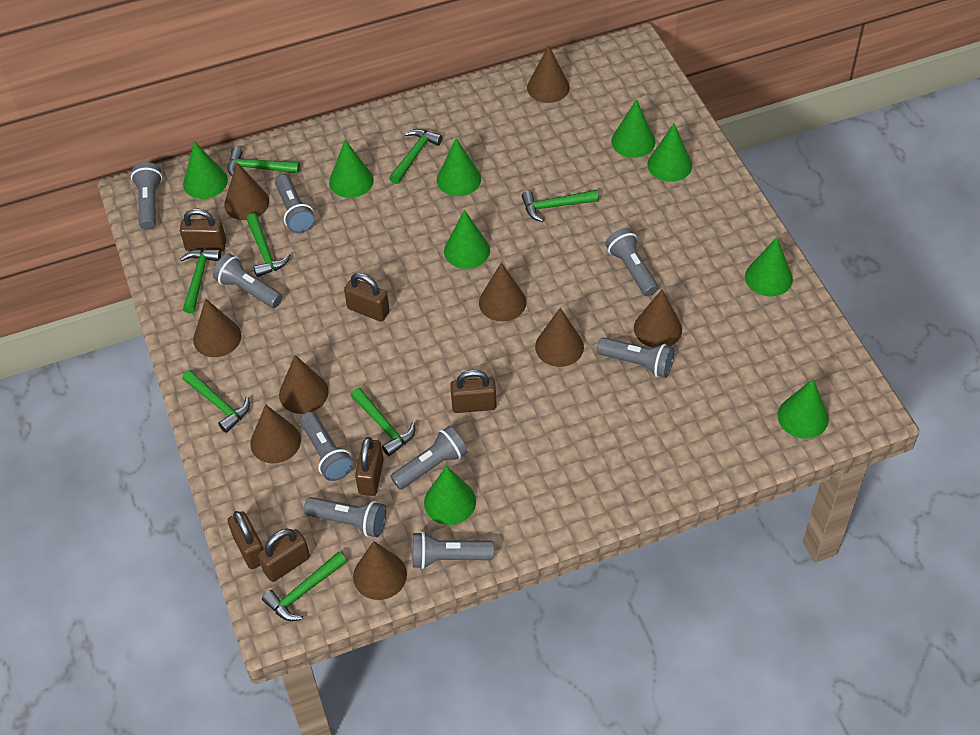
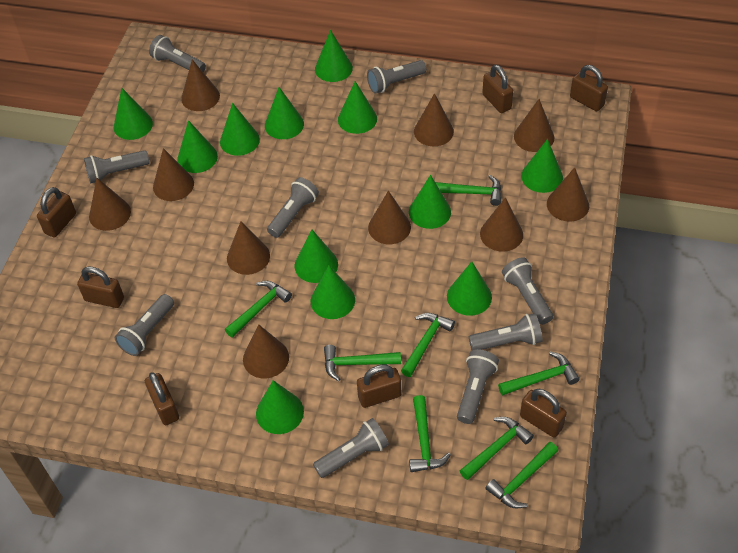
brown cone: [193,299,241,357] [224,162,269,220] [250,404,301,463] [279,355,329,414] [353,541,407,600] [479,262,527,322] [527,45,570,103] [535,307,584,367] [634,289,682,348] = 9 -> [89,178,131,231] [153,148,194,201] [181,59,220,111] [227,221,270,275] [243,325,289,378] [368,191,411,244] [414,93,454,146] [480,197,523,252] [514,99,554,152] [547,167,589,222] = 10
brown padlock: [180,208,226,251] [227,511,263,569] [258,528,310,582] [344,273,390,322] [355,437,384,496] [450,370,497,413] = 6 -> [37,187,76,238] [77,267,124,308] [145,372,179,425] [357,364,401,408] [482,65,513,113] [520,389,567,438] [570,65,608,111] = 7
green cone: [183,141,228,199] [329,140,374,198] [424,466,476,525] [437,138,481,196] [444,210,490,269] [611,99,655,158] [648,123,692,182] [745,237,793,296] [778,379,829,439] = 9 -> [113,88,153,140] [177,120,218,173] [220,103,260,156] [256,380,304,434] [265,87,304,139] [295,229,338,283] [311,265,355,319] [315,30,353,82] [338,81,377,134] [409,175,451,229] [447,261,492,316] [521,139,563,193] = 12

